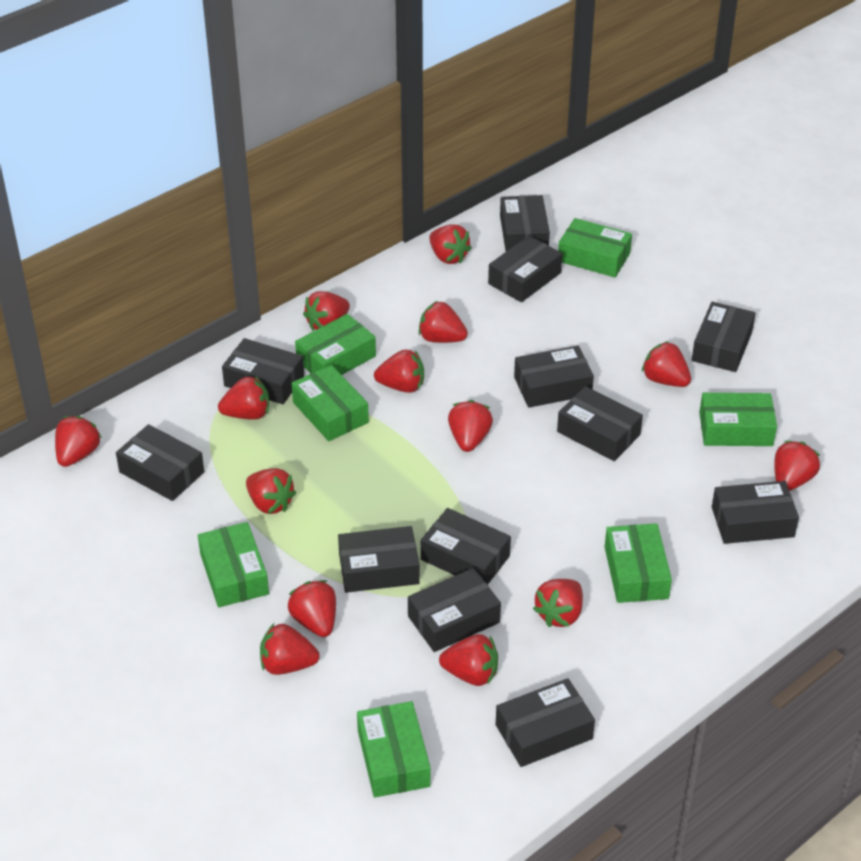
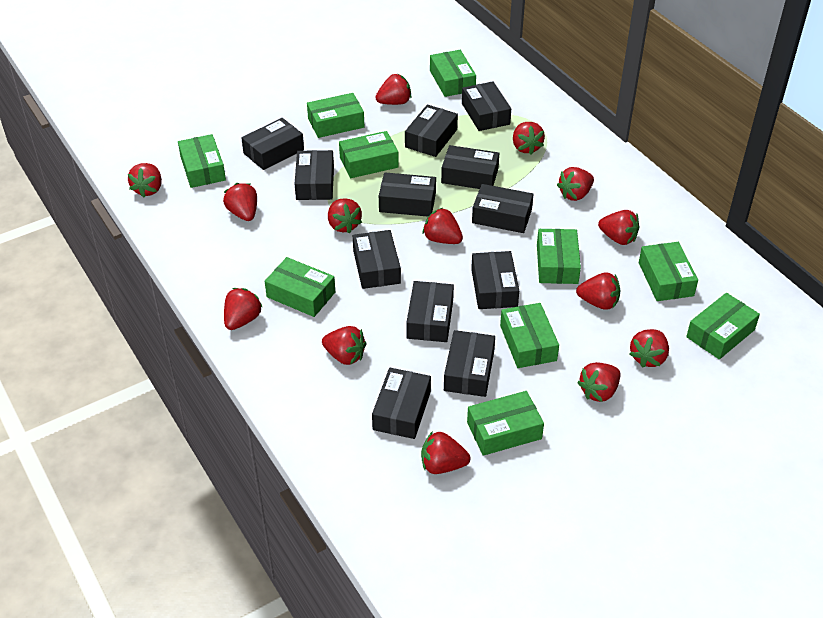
green box: [198,522,269,607] [292,365,369,441] [295,314,376,375] [357,701,431,798] [558,218,632,277] [605,523,672,603] [699,393,777,446] = 7 -> [178,134,226,188] [265,257,335,317] [307,93,364,138] [339,131,399,178] [430,50,476,97] [467,391,544,456] [500,303,559,368] [537,229,581,284] [639,242,698,301] [686,293,760,360] = 10

